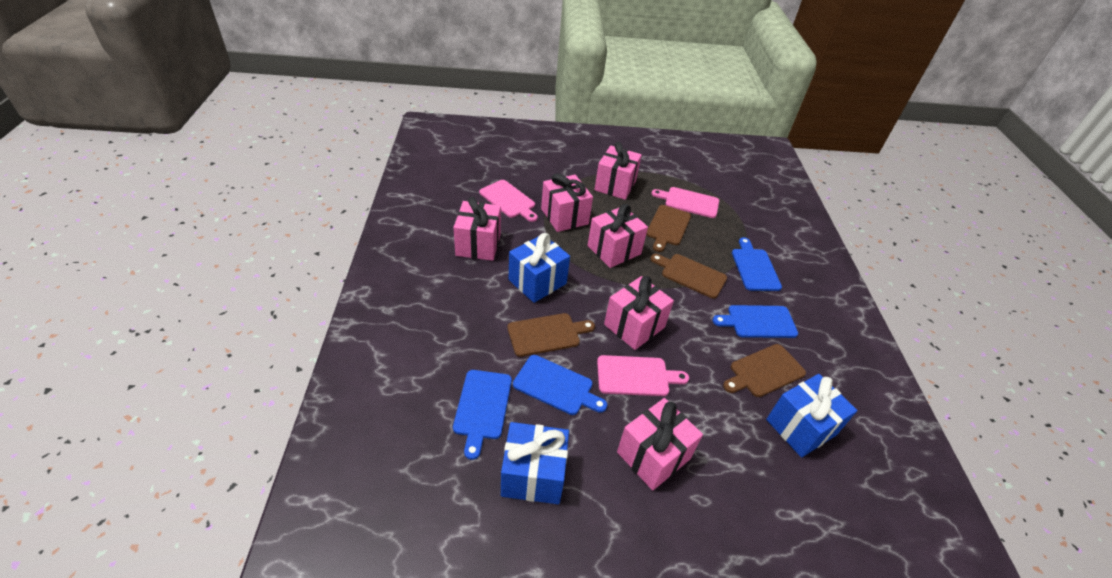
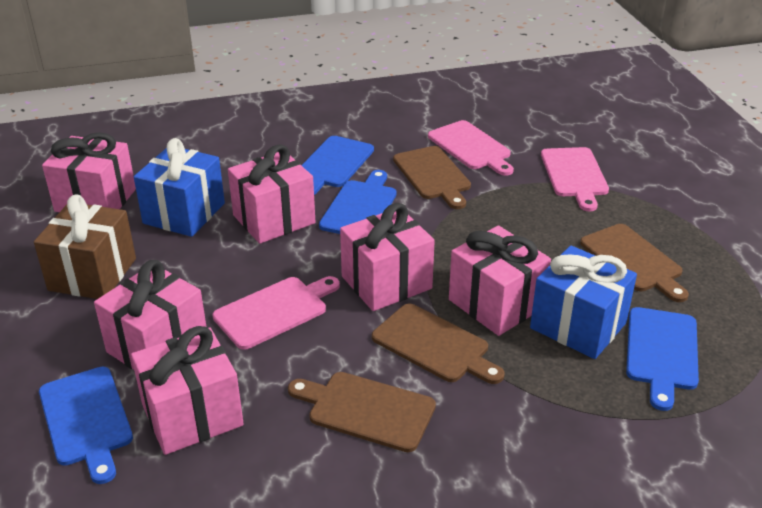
blue gift: [501,422,569,504] [508,233,570,303] [766,374,857,458] = 3 -> [134,138,225,237] [530,246,637,359] = 2
brown gift: none = 0 -> [34,194,136,299] = 1

